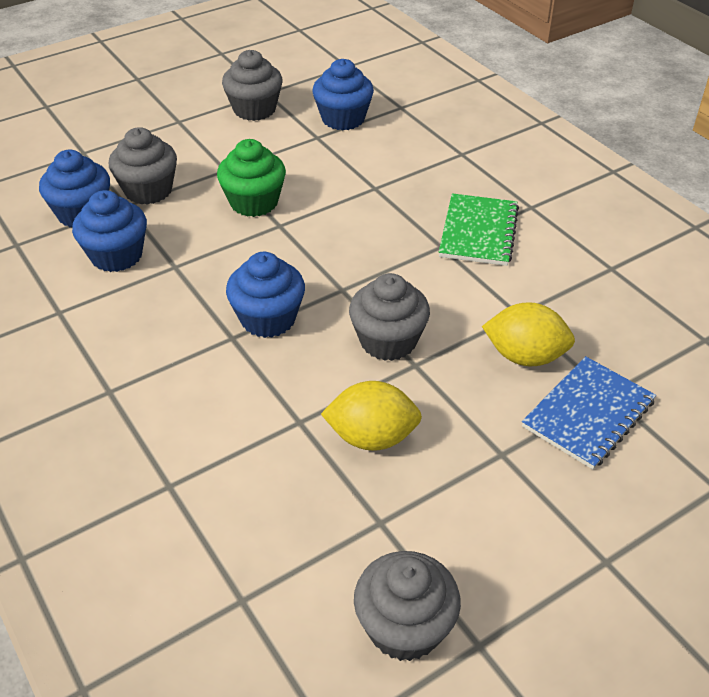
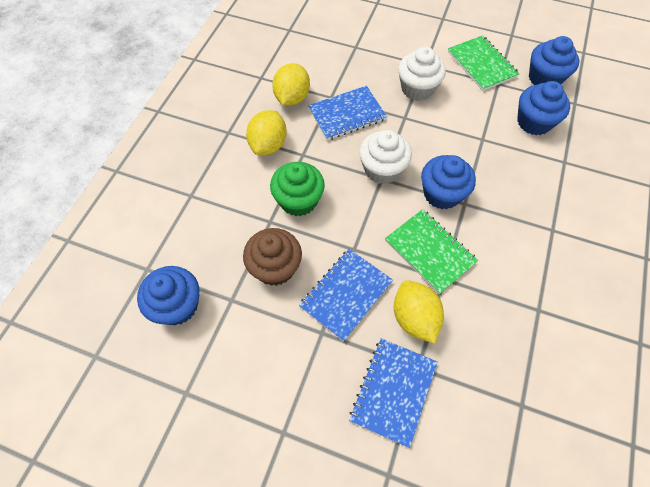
blue notebook: [522,356,656,470] = 1 -> [299,249,393,341] [308,86,387,140] [349,338,438,448] = 3
brown cupcake: none = 0 -> [243,228,302,286] = 1
green notebook: [439,193,519,266] = 1 -> [385,209,478,294] [448,35,519,91] = 2
grey cupcake: [109,127,177,205] [222,50,283,121] [349,273,430,361] [354,551,461,661] = 4 -> none = 0
white cupcake: none = 0 -> [359,130,412,184] [398,47,446,101] = 2
yellow lemon: [321,381,422,451] [482,302,575,366] = 2 -> [246,110,287,155] [272,63,310,106] [394,280,444,344] = 3

